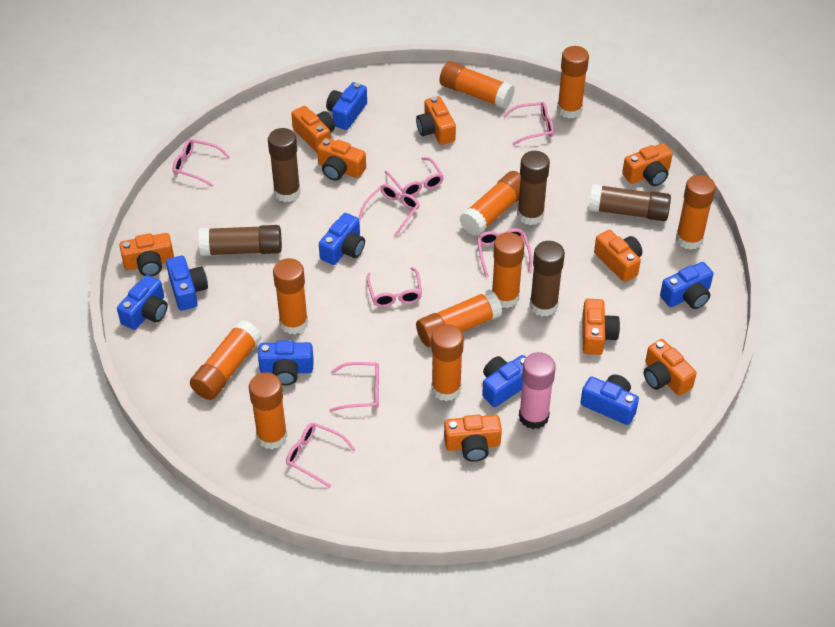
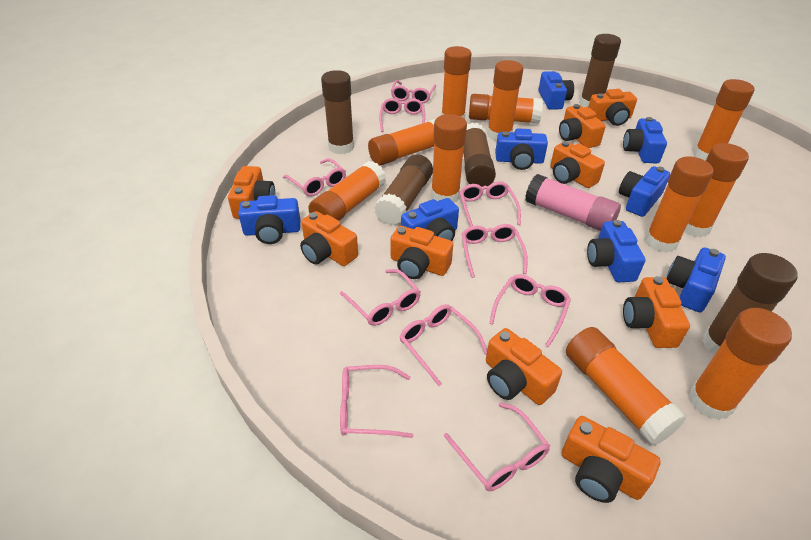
orange glue stick: [190,320,261,400] [249,372,287,449] [273,258,308,334] [416,290,502,347] [431,324,464,401] [440,61,515,109] [460,171,521,236] [492,232,524,308] [557,46,589,119] [676,175,716,250] = 10 -> [308,161,386,221] [368,119,436,166] [431,114,467,202] [441,46,471,119] [469,94,543,124] [487,60,523,141] [566,327,687,445] [645,157,714,253] [684,143,749,237] [689,308,792,420] [694,79,754,161] = 11
pink glasses: [173,139,230,187] [286,423,356,488] [329,362,379,412] [358,184,420,238] [366,267,422,307] [385,157,444,196] [477,229,532,277] [503,102,554,145] = 8 -> [283,158,346,196] [340,269,421,326] [340,365,413,438] [379,98,425,132] [391,80,436,103] [399,304,487,386] [444,402,550,491] [460,182,521,227] [462,224,528,278] [489,274,571,347] = 10

